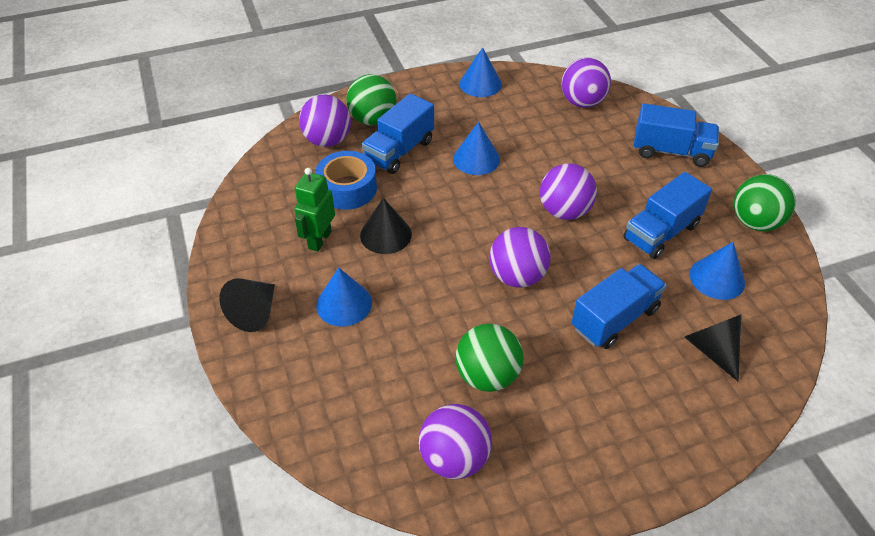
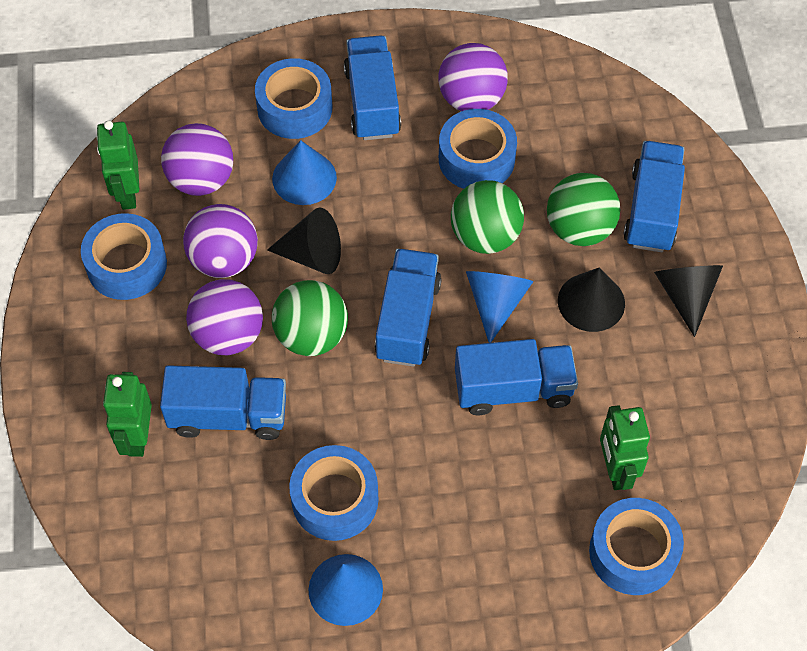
blue cone: [316,268,372,326] [453,122,500,175] [459,47,502,97] [690,242,745,300] = 4 -> [272,140,337,205] [308,554,383,626] [466,271,533,343] = 3
blue tape: [315,151,377,210] = 1 -> [81,213,167,300] [255,58,332,139] [289,445,378,541] [439,109,517,189] [589,498,684,595] = 5
blue truck: [362,93,434,174] [571,264,667,349] [623,172,712,259] [634,103,719,167] = 4 -> [160,365,286,440] [344,35,401,140] [375,249,442,367] [455,339,578,415] [623,141,685,252] = 5
green robot: [294,168,335,252] = 1 -> [96,120,139,210] [103,372,152,457] [600,405,650,490] = 3
purple ball: [299,95,351,147] [419,404,492,479] [489,227,551,288] [540,164,597,220] [561,58,611,108] = 5 -> [161,123,233,196] [183,204,258,278] [186,279,263,355] [438,43,508,111] = 4

